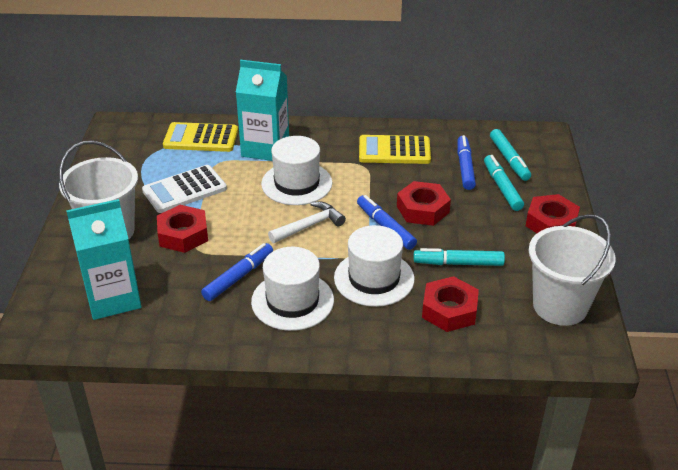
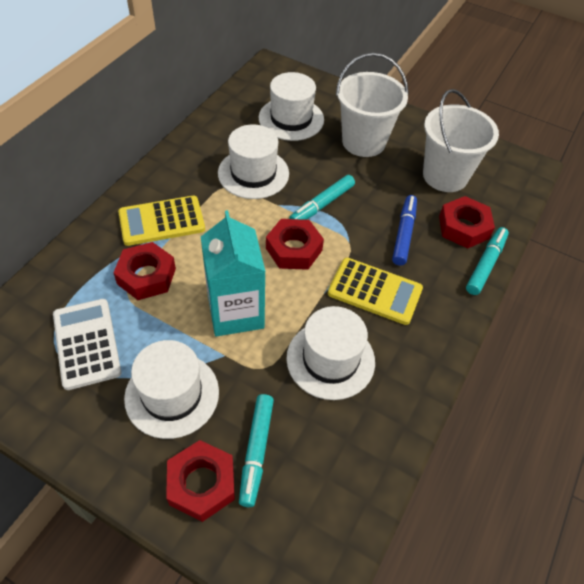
blue marker: [201,243,273,301] [357,195,417,250] [457,135,476,190] = 3 -> [392,195,417,266] = 1
turquoise carton: [66,199,141,320] [236,60,289,161] = 2 -> [201,210,266,337] = 1
white hammer: [268,202,346,243] = 1 -> none = 0
white hat: [251,247,334,331] [261,136,332,205] [334,225,414,307] = 3 -> [124,340,219,439] [218,124,289,199] [259,72,324,141] [286,306,375,400] = 4

